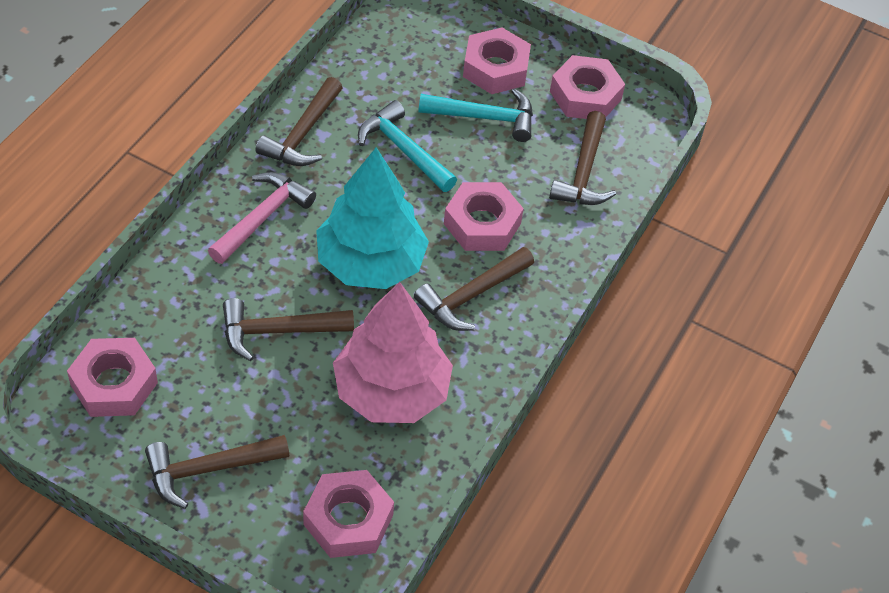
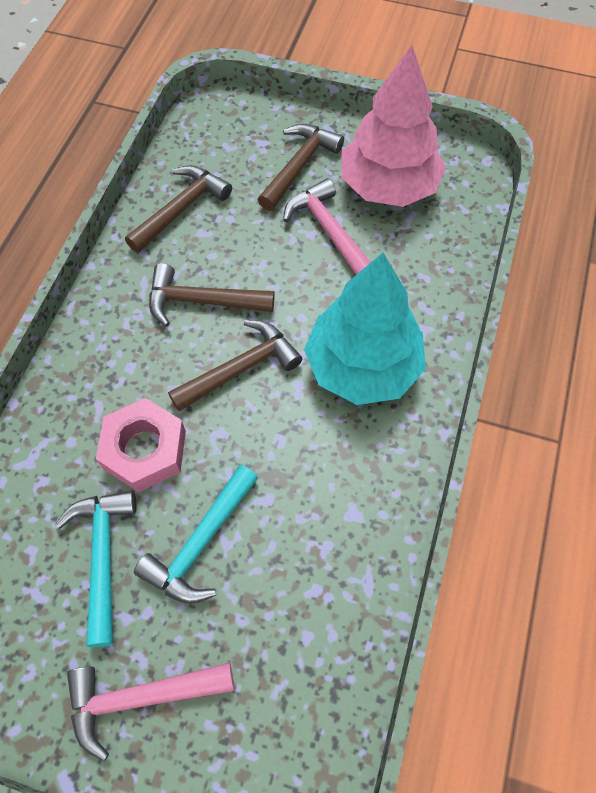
brown hammer: [145,435,290,509] [223,298,354,361] [255,77,343,166] [414,247,534,331] [549,111,616,205] = 5 -> [125,165,232,253] [149,263,275,327] [168,320,302,411] [258,124,344,211] = 4
pink hammer: [208,172,316,264] = 1 -> [67,663,234,761] [283,178,371,275] = 2
pink nut: [67,338,158,417] [303,470,394,558] [444,182,524,251] [463,28,531,94] [550,55,625,119] = 5 -> [96,398,186,492] = 1

